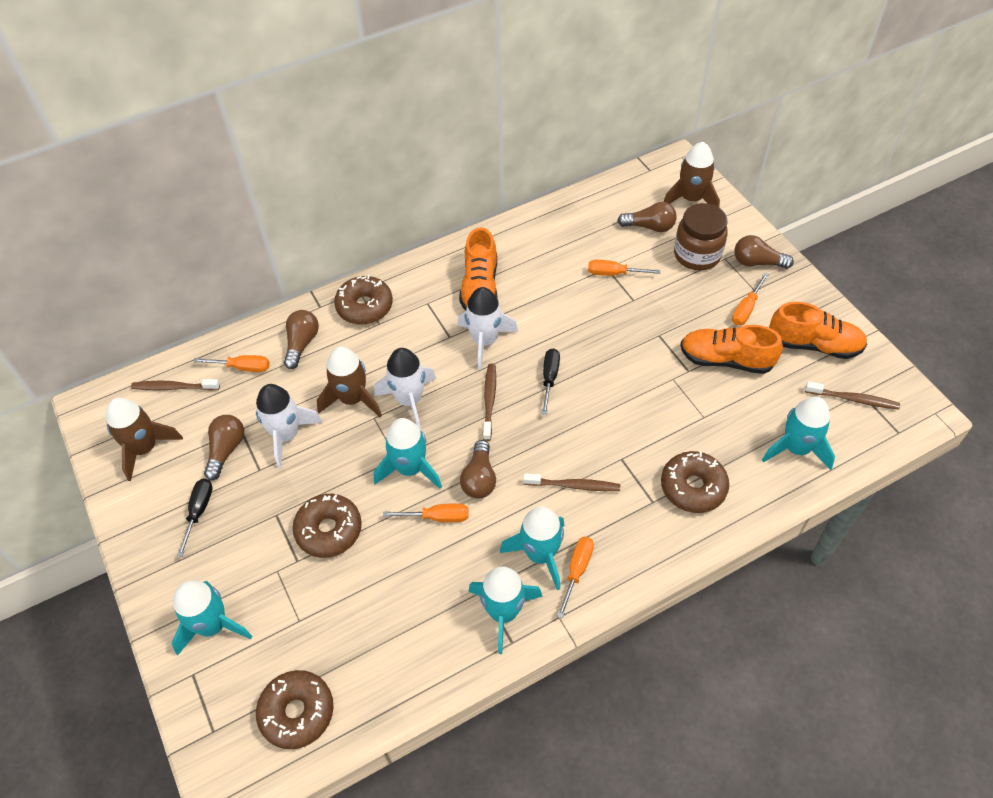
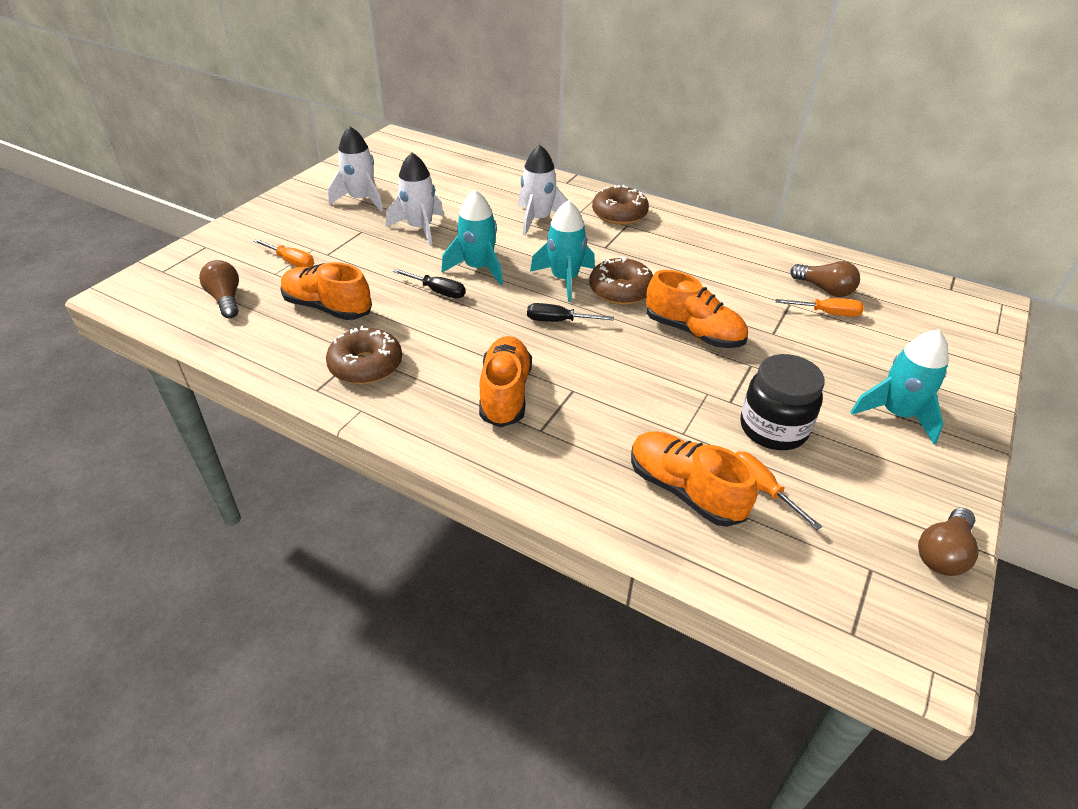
black jar: none = 0 -> [740,354,825,450] = 1
brown donut: [256,670,333,749] [293,494,362,558] [334,275,393,325] [661,451,729,513] = 4 -> [326,326,402,384] [589,256,653,305] [592,185,649,225] = 3
brown jar: [674,203,728,270] = 1 -> none = 0
brown light bulb: [204,415,244,480] [284,310,319,369] [460,440,496,498] [617,202,677,232] [734,235,794,269] = 5 -> [199,260,239,318] [790,261,860,297] [918,508,979,576] = 3
brown rocket: [106,398,183,481] [317,347,382,417] [664,142,720,207] = 3 -> none = 0
brown toothbrush: [131,379,220,390] [483,364,496,441] [523,473,620,491] [805,381,900,410] = 4 -> none = 0
orange screwdriver: [194,355,270,372] [383,503,469,522] [557,537,594,618] [588,260,660,276] [732,273,769,325] = 5 -> [253,239,314,267] [736,451,822,530] [775,298,864,317] = 3
orange shoe: [459,227,497,310] [680,325,783,374] [769,302,867,359] = 3 -> [281,262,372,320] [479,336,532,428] [631,431,758,527] [646,270,748,348] = 4
turquoise rocket: [171,581,252,656] [374,418,442,489] [468,566,543,654] [500,506,564,590] [762,396,835,470] = 5 -> [441,189,503,285] [530,200,595,302] [851,329,949,444] = 3

